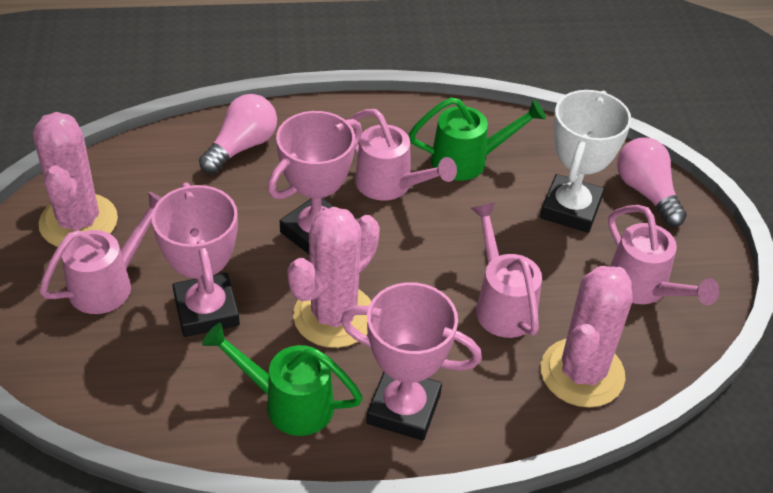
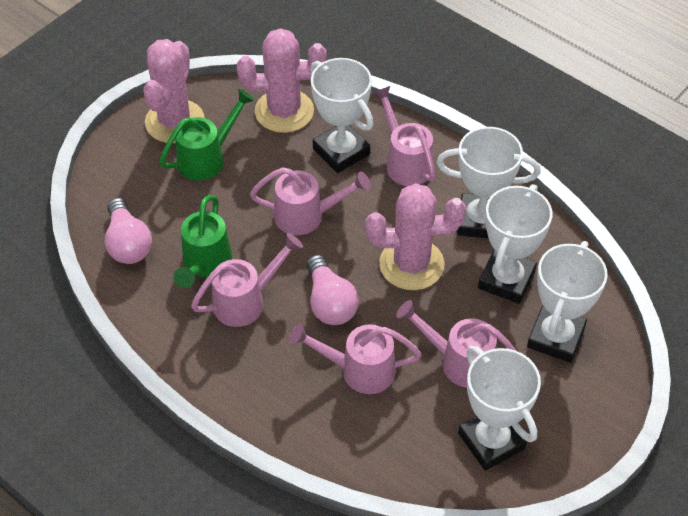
pink trophy: [152,182,240,337] [267,111,362,254] [341,282,482,441] = 3 -> none = 0
pink watering can: [39,192,162,314] [349,109,457,201] [471,203,542,338] [608,205,719,305] = 4 -> [191,233,303,327] [250,167,371,235] [289,323,422,394] [373,86,436,186] [396,300,516,388] = 5
white trophy: [540,90,632,233] = 1 -> [310,58,373,173] [437,127,541,238] [458,346,541,470] [478,184,552,304] [527,241,608,363] = 5

